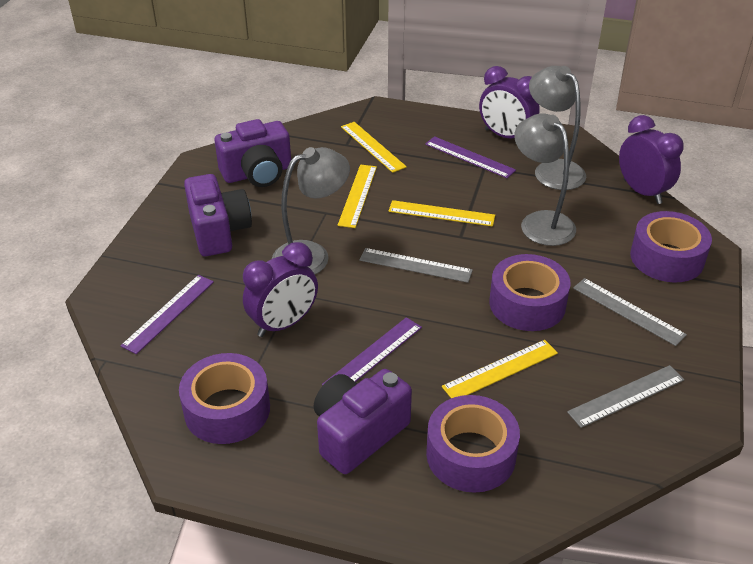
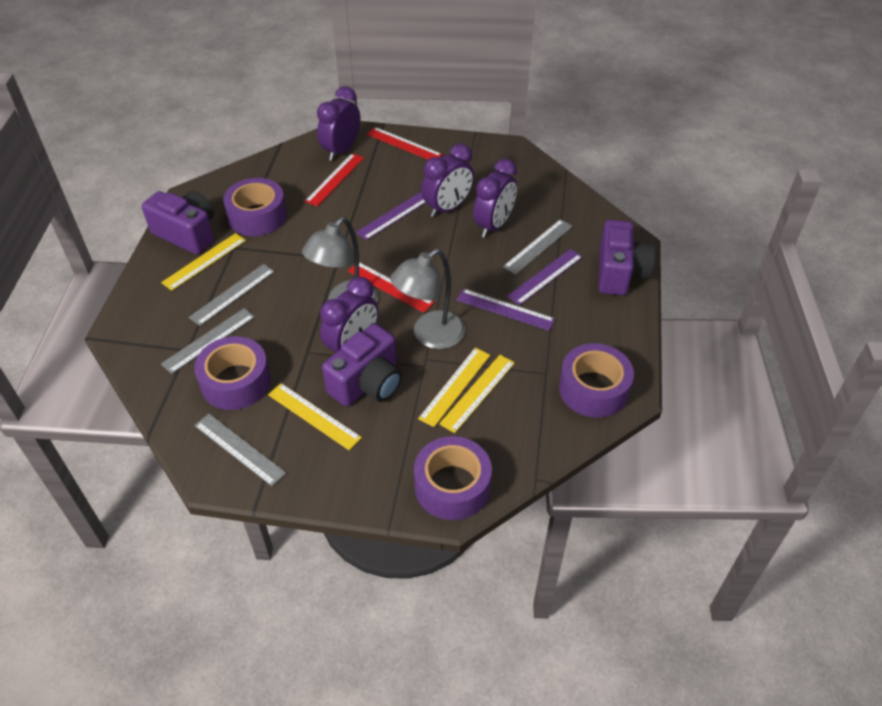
grey lamp: [272,147,350,274] [514,113,576,246] [529,66,586,190] = 3 -> [302,217,378,303] [390,249,466,349] = 2
grey ruler: [359,248,473,283] [567,365,685,428] [573,278,687,346] = 3 -> [161,308,255,374] [189,264,275,326] [194,414,286,486] [503,219,573,275] = 4
purple clock: [243,242,318,337] [479,66,540,139] [619,115,684,204] = 3 -> [317,86,360,161] [320,277,378,352] [421,143,474,217] [473,158,517,238] = 4
red ruler: none = 0 -> [305,153,364,206] [348,262,434,313] [367,127,443,159] = 3

